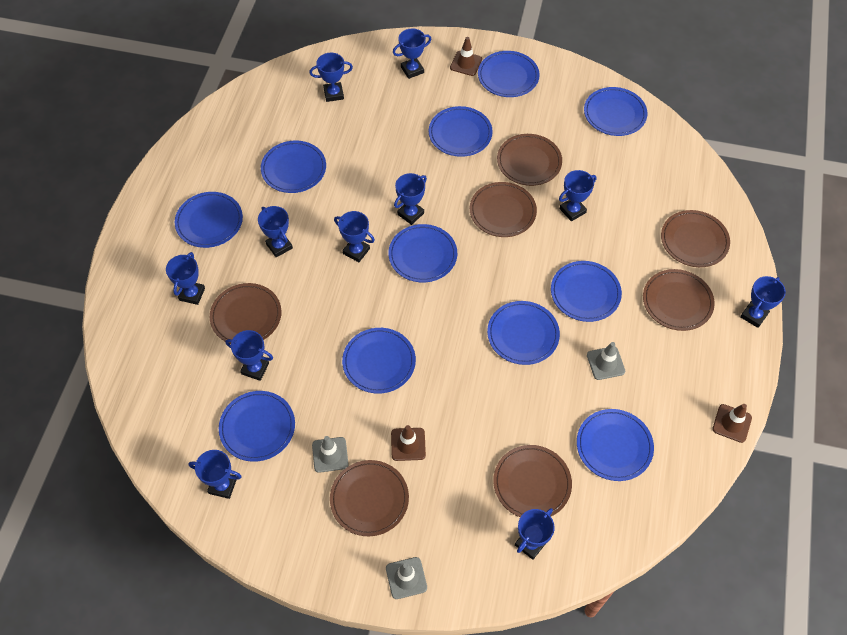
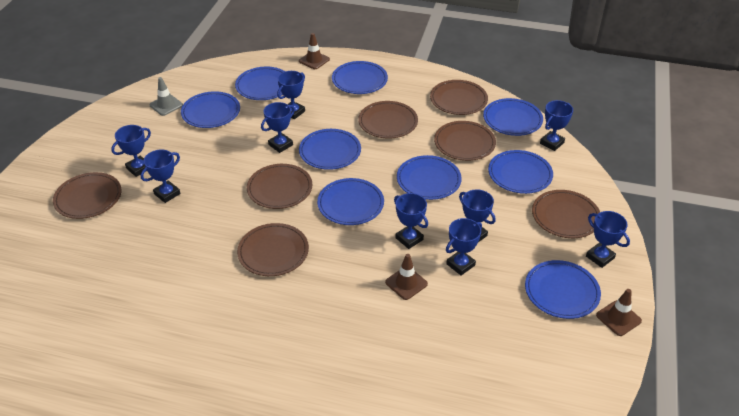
blue plate: [175,192,243,248] [219,391,295,462] [261,141,326,193] [342,328,416,394] [388,224,457,282] [429,106,493,157] [478,51,540,97] [487,301,560,365] [551,261,622,322] [577,409,654,481] [584,87,648,136] = 11 -> [181,91,240,128] [235,67,285,100] [299,129,361,170] [317,178,384,225] [332,61,388,94] [397,155,462,200] [483,98,543,136] [488,150,553,194] [525,260,601,319] = 9
blue trophy: [166,252,205,305] [188,450,242,499] [225,330,273,381] [258,206,293,257] [309,53,353,102] [334,211,375,262] [393,29,431,79] [394,173,427,225] [515,508,555,560] [559,170,597,221] [740,276,786,328] = 11 -> [111,125,151,177] [141,149,181,203] [261,102,295,153] [277,71,305,119] [394,193,428,249] [446,218,482,276] [459,189,496,241] [540,100,573,151] [586,211,630,268] = 9
grey traffic cone: [312,436,348,473] [386,557,427,599] [587,342,625,380] = 3 -> [149,77,183,116] = 1

